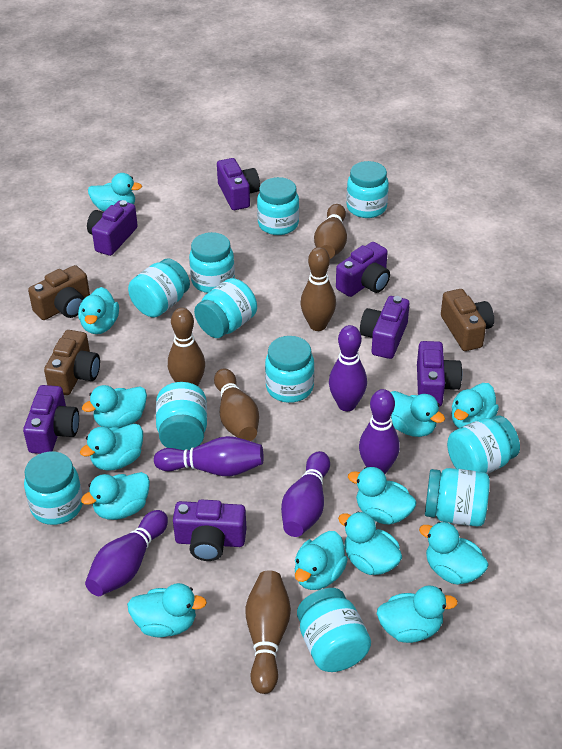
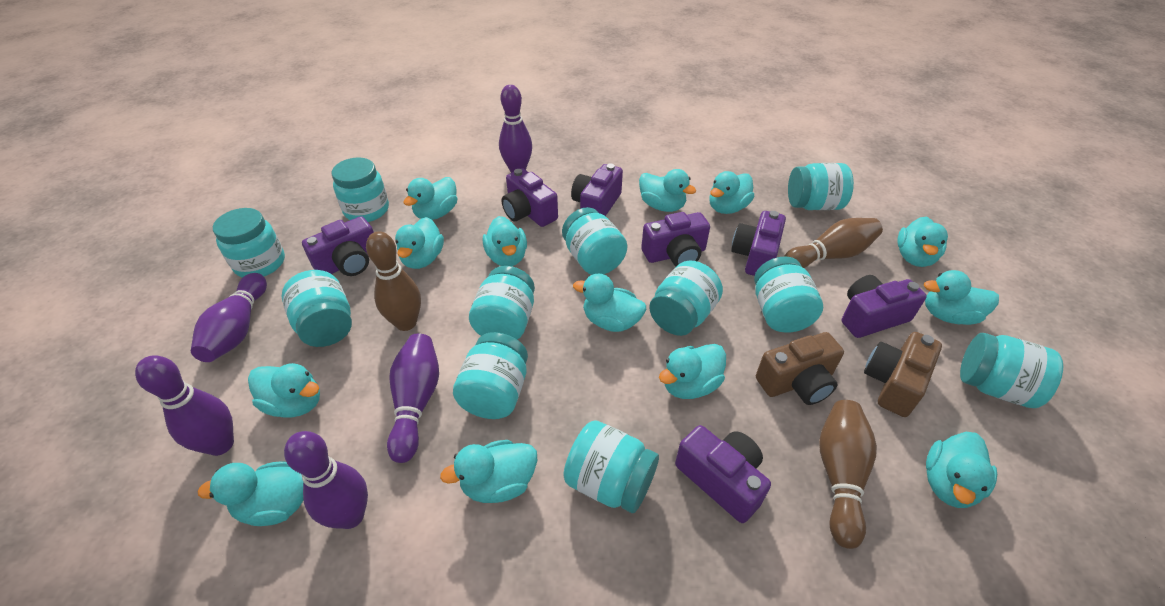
brown bowling pin: [168,308,205,386] [214,369,259,441] [245,570,291,694] [301,247,336,331] [314,204,347,259] = 5 -> [366,231,421,331] [784,218,883,268] [819,400,877,549] = 3
brown camera: [28,265,90,320] [44,330,100,395] [441,289,494,351] = 3 -> [756,332,844,405] [864,332,942,417] = 2

